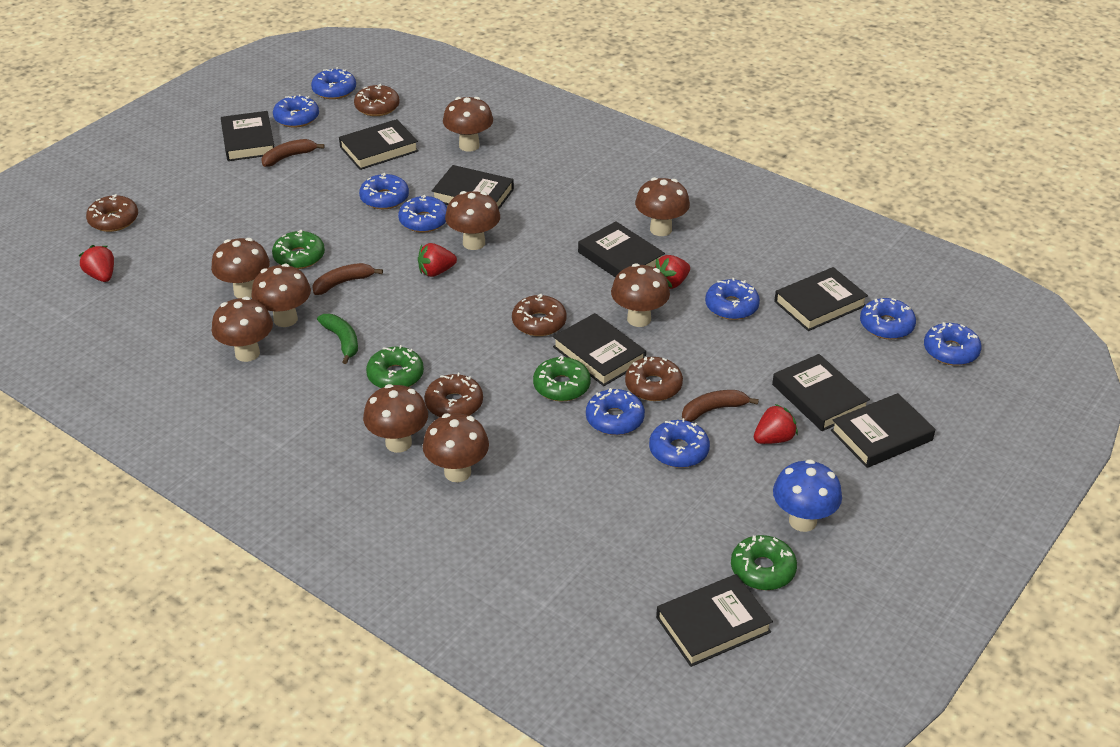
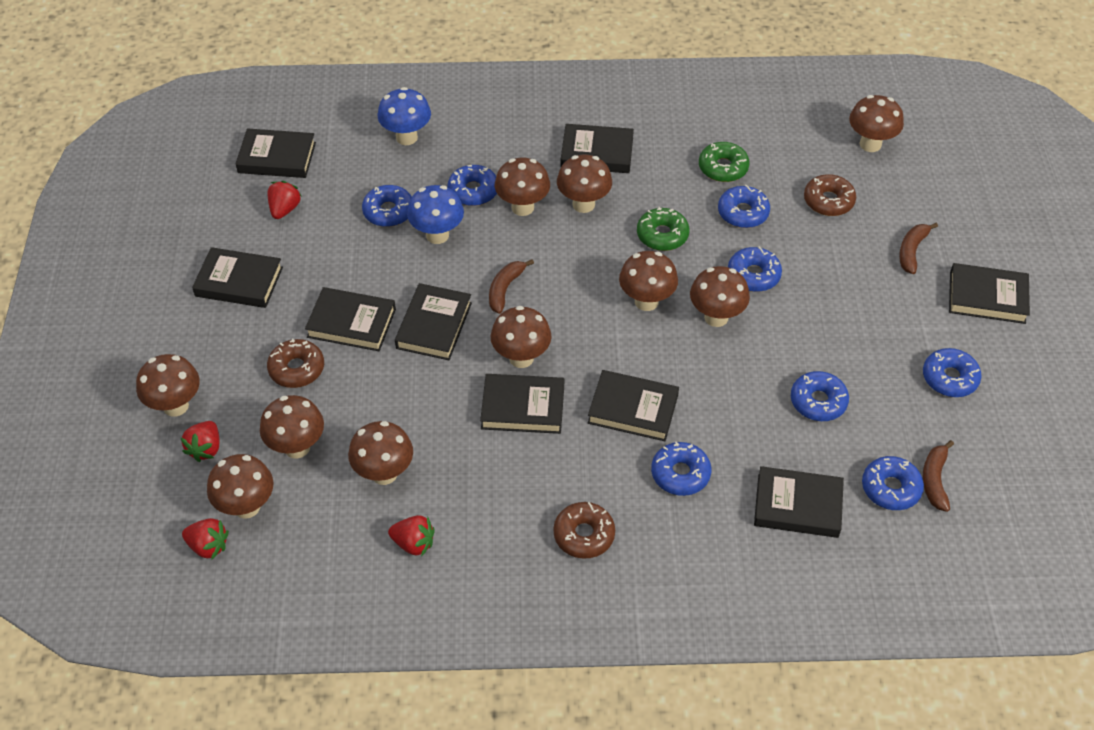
blue donut: [273,94,319,128] [311,67,356,99] [359,173,409,209] [398,195,447,232] [586,388,645,435] [649,418,710,468] [705,278,760,320] [860,298,916,339] [924,322,982,366] = 9 -> [362,185,412,227] [447,165,497,206] [651,442,711,496] [718,185,770,228] [728,246,782,292] [791,371,849,421] [862,456,924,510] [923,348,981,397] = 8
blue mushroom: [773,459,842,532] = 1 -> [378,87,431,145] [407,185,464,244] = 2
brown donut: [86,194,138,232] [354,84,400,116] [425,373,483,417] [512,294,567,336] [625,357,683,401] = 5 -> [267,338,324,388] [553,502,615,559] [804,174,856,216] = 3
brown mushroom: [211,238,270,298] [211,297,273,362] [251,264,311,327] [363,384,428,453] [423,413,489,482] [443,97,493,152] [445,191,500,250] [611,263,670,327] [635,177,690,236] = 9 -> [136,354,200,417] [207,454,274,519] [260,395,324,459] [348,421,413,485] [491,306,552,368] [495,158,550,216] [557,155,612,213] [619,251,678,311] [690,266,750,327] [849,95,904,152] = 10
green banana: [317,314,358,364] = 1 -> none = 0
green donut: [272,230,325,269] [366,345,424,388] [533,356,591,401] [731,535,797,590] = 4 -> [637,207,689,251] [699,142,750,182] = 2

